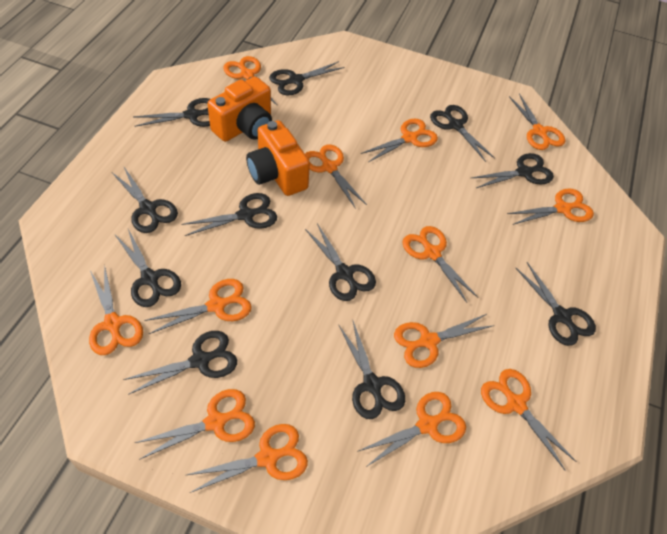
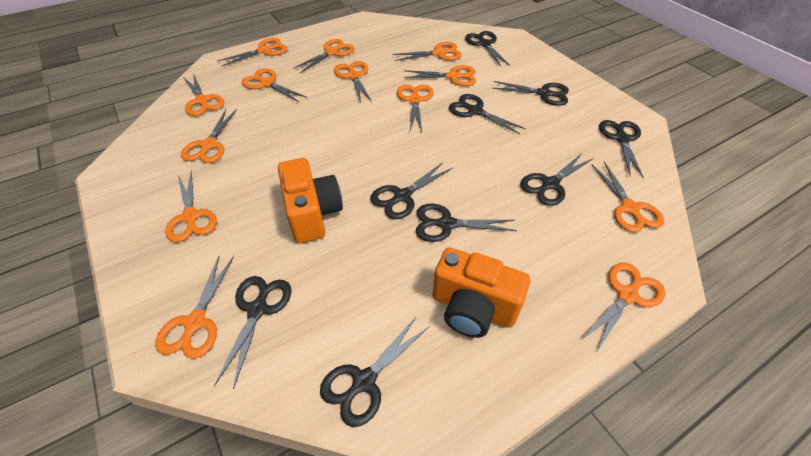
black scissors: [112,167,178,233] [115,229,181,307] [123,331,237,395] [134,98,210,127] [181,193,277,236] [269,61,345,95] [305,223,376,301] [338,321,405,419] [430,105,495,162] [471,153,554,188] [515,262,596,346] = 11 -> [214,276,291,390] [320,316,430,427] [370,162,453,219] [416,204,517,242] [449,94,526,134] [465,31,510,67] [492,81,569,106] [520,152,594,206] [599,120,644,179] = 9

